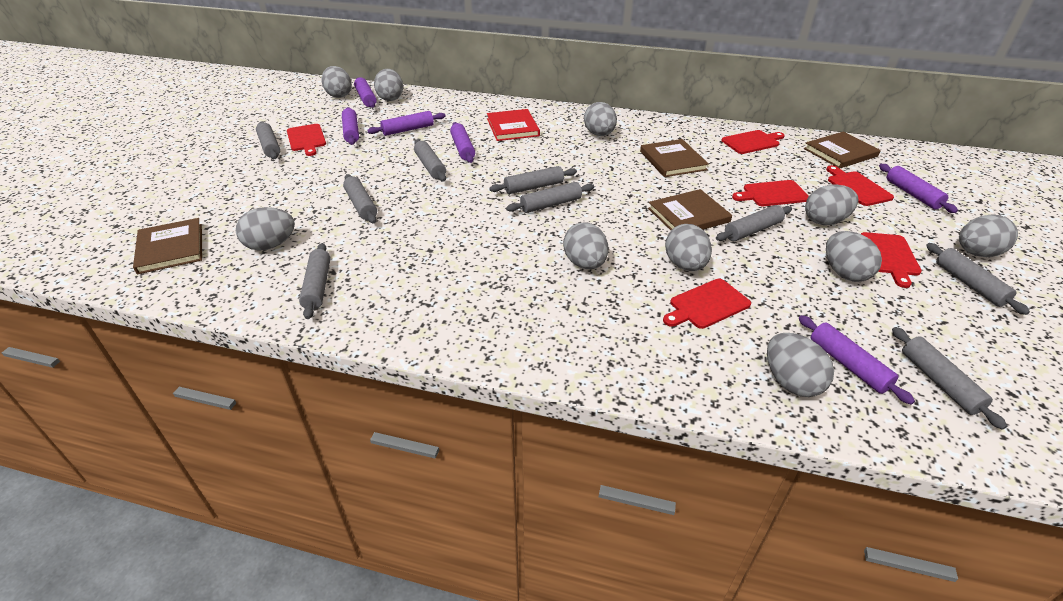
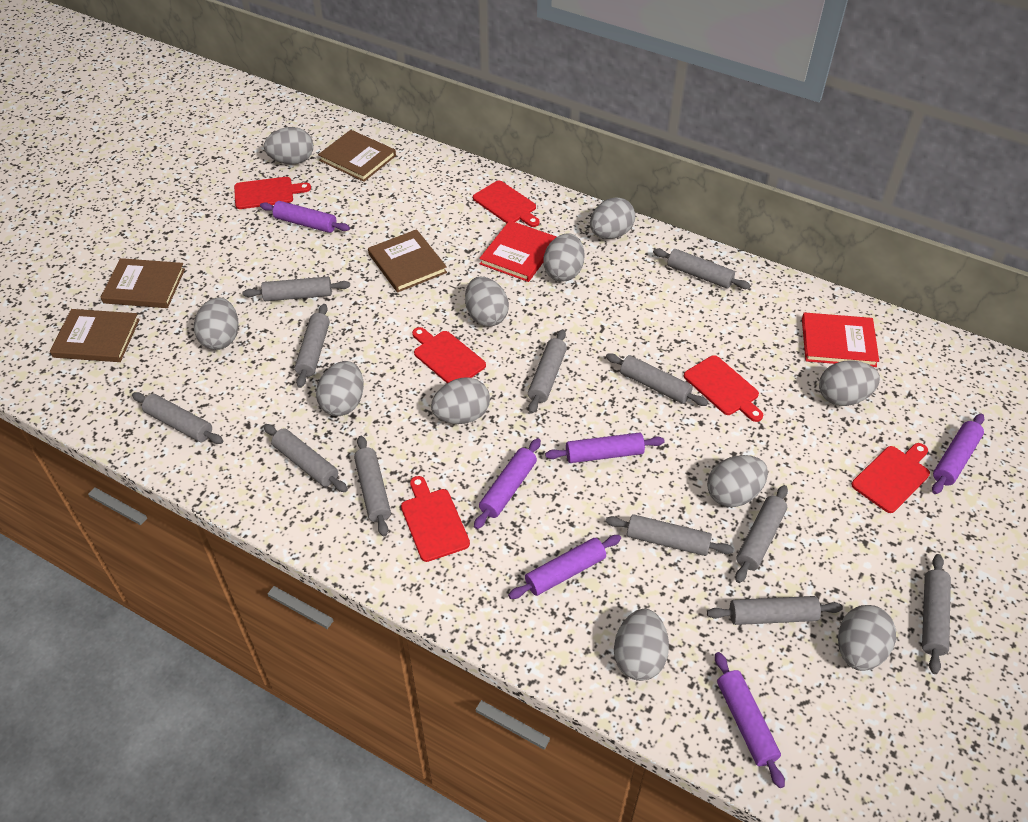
grey egg: [236,207,295,251] [321,66,352,98] [374,69,403,101] [563,222,608,269] [584,102,617,136] [665,224,712,271] [767,333,834,397] [805,184,858,225] [826,231,882,282] [959,214,1018,257] = 10 -> [194,297,239,350] [264,127,313,164] [316,361,364,416] [431,377,490,424] [465,277,509,326] [543,233,585,282] [590,197,635,239] [614,609,669,681] [707,455,768,507] [819,360,880,406] [838,605,896,671] = 11
grey rolling pin: [256,122,280,159] [299,243,331,319] [343,174,377,224] [414,139,446,182] [489,166,577,194] [506,182,594,213] [716,205,792,241] [892,327,1007,430] [926,243,1030,315] = 9 -> [132,392,223,444] [243,277,350,301] [263,424,348,492] [295,304,330,388] [354,436,391,536] [528,329,567,414] [606,353,708,406] [606,514,734,556] [653,248,751,289] [707,596,843,625] [735,485,788,583] [922,554,951,674] = 12
red book: [487,109,540,141] = 1 -> [479,220,557,282] [802,313,879,367] = 2

